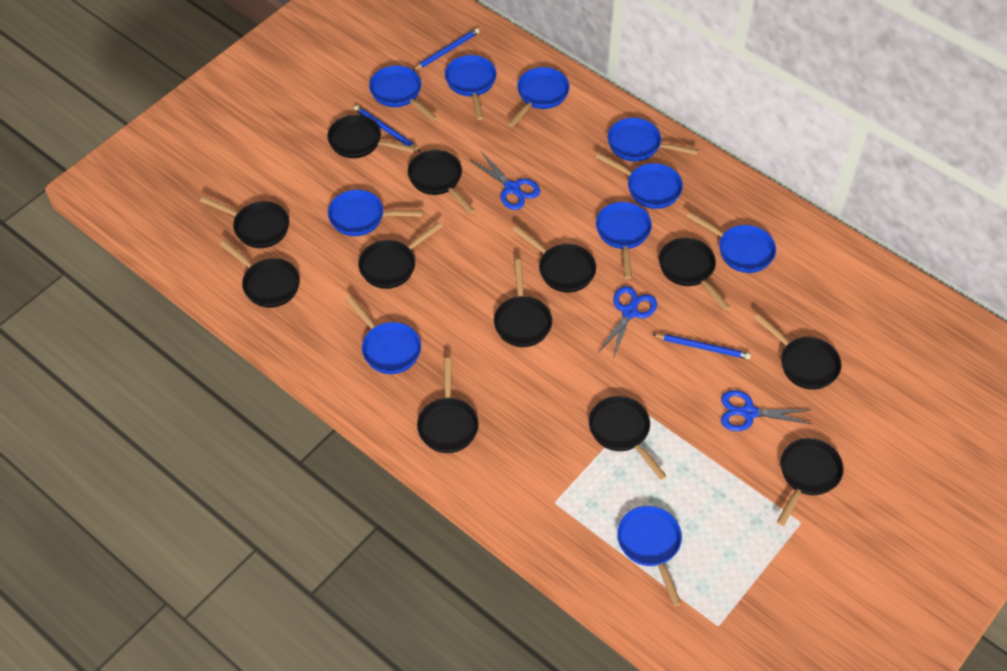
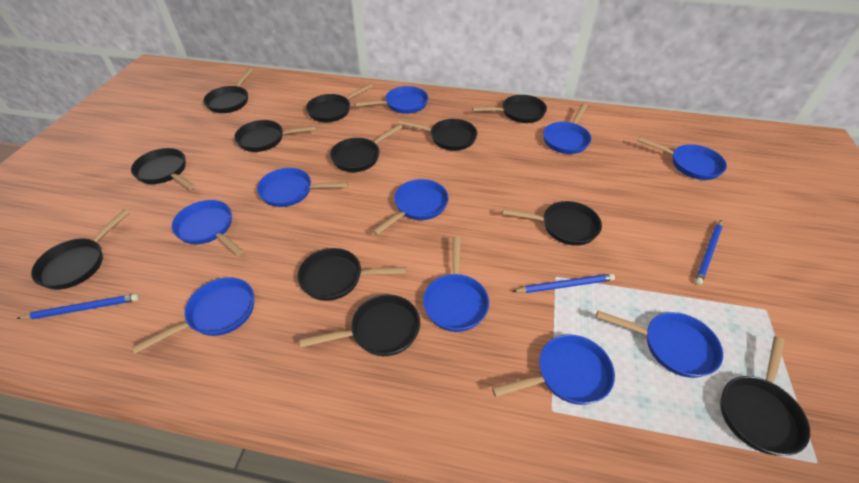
blue scissors: [470,152,540,210] [599,286,657,358] [721,390,812,431] = 3 -> none = 0

